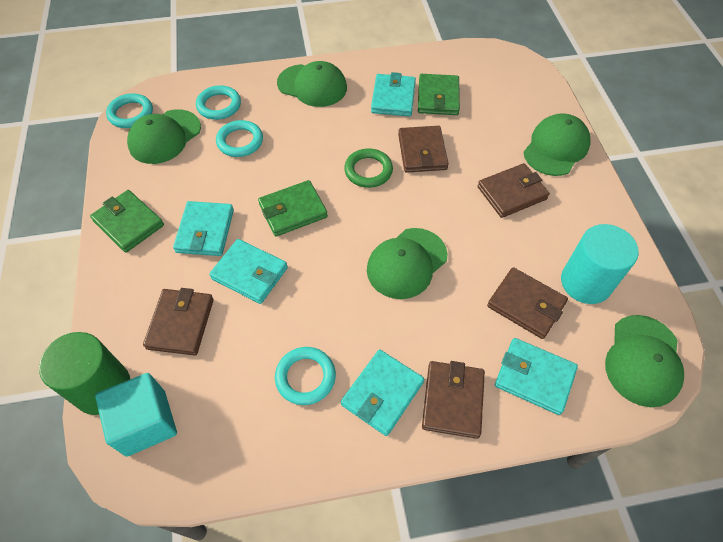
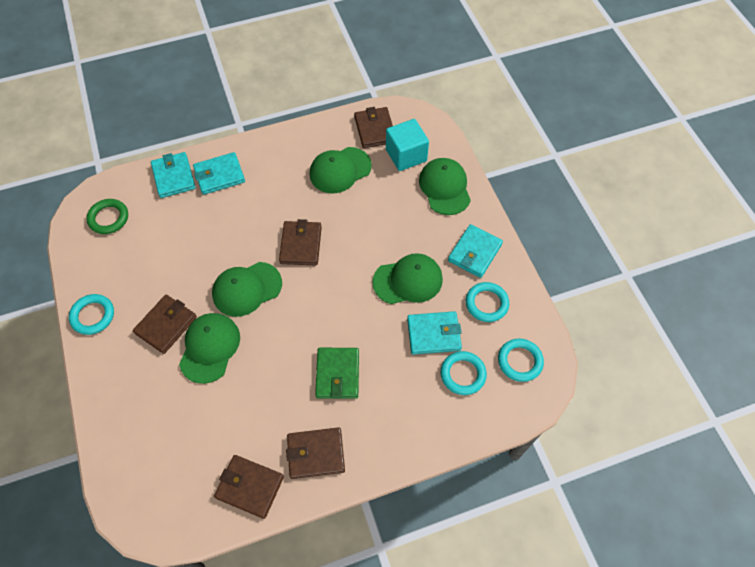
green cylinder: [39,332,130,415] = 1 -> none = 0
green wallet: [90,190,164,253] [258,180,328,236] [418,74,460,115] = 3 -> [315,348,359,399] = 1
turquoise cylinder: [561,224,639,304] = 1 -> none = 0
turquoise wallet: [173,201,234,256] [209,239,288,304] [341,350,424,436] [371,72,416,117] [495,338,578,415] = 5 -> [151,152,195,198] [193,152,245,195] [407,311,462,355] [448,224,503,278] = 4

